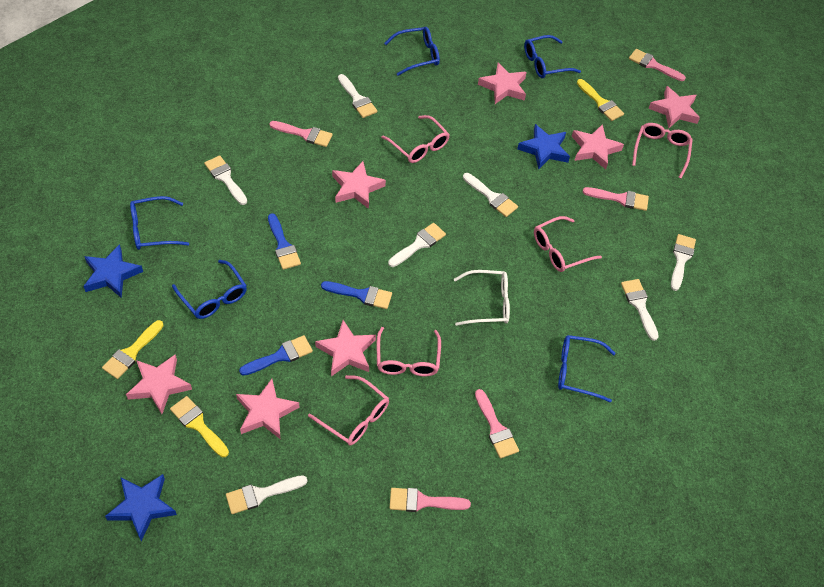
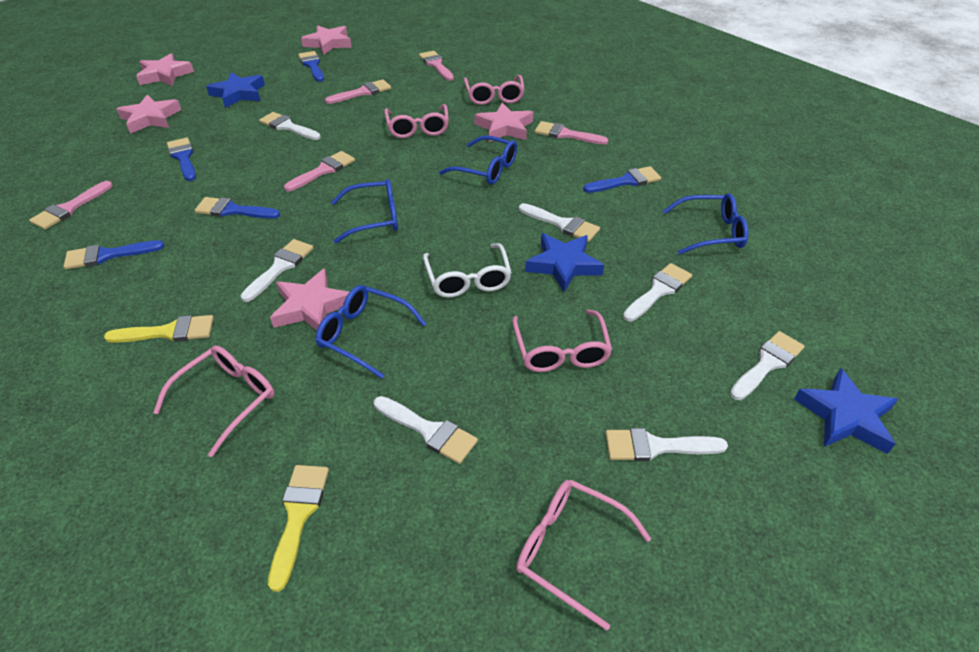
blue brush: [239,335,313,376] [268,213,301,270] [321,281,392,309] = 3 -> [64,240,164,269] [167,138,196,181] [194,197,280,219] [298,51,324,82] [583,166,661,193] = 5
blue glasses: [130,196,189,250] [172,260,247,319] [384,27,440,76] [524,35,581,78] [558,335,616,403] = 5 -> [315,285,426,379] [331,179,398,244] [439,135,517,185] [663,193,749,255] = 4
pink star: [126,354,192,414] [236,379,300,439] [315,320,376,376] [332,161,386,209] [478,63,527,104] [572,124,624,169] [648,86,700,128] = 7 -> [116,95,181,134] [136,53,194,86] [270,268,349,331] [301,25,352,55] [474,103,533,142] = 5
yellow brush: [102,320,164,379] [170,396,229,457] [577,79,624,121] = 3 -> [104,315,214,343] [268,465,329,592] = 2

